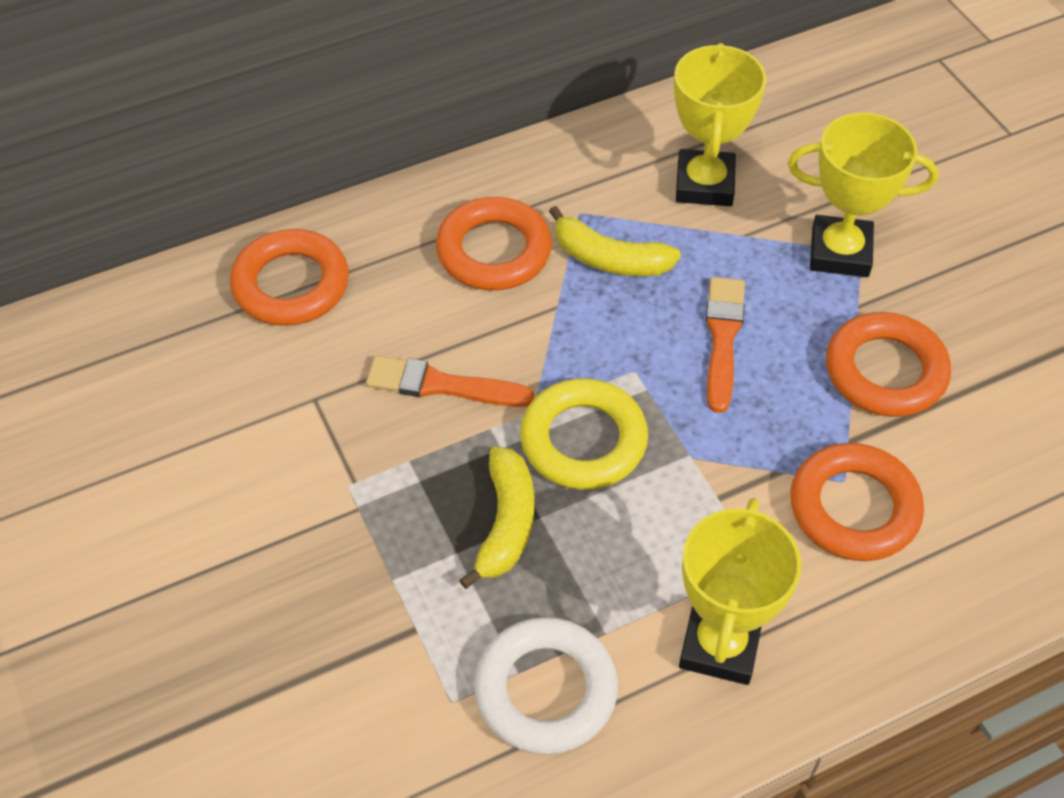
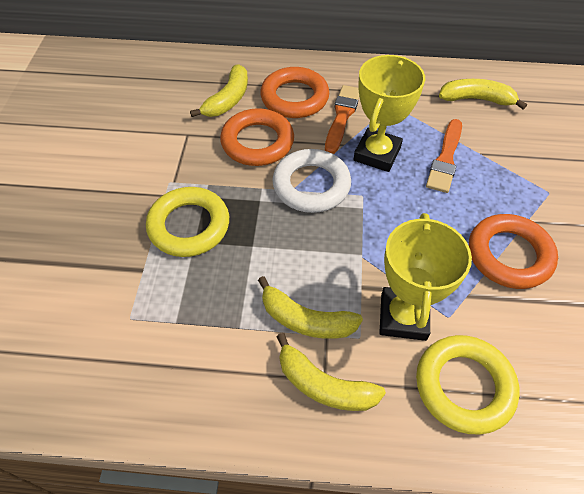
orange ring: [230,229,349,326] [436,197,552,290] [790,443,924,561] [826,312,951,417] = 4 -> [220,108,294,166] [260,67,329,118] [469,214,558,289] = 3
yellow banana: [459,447,534,589] [549,206,681,276] = 2 -> [190,64,248,117] [258,276,363,339] [277,333,386,411] [439,79,527,110] = 4
yellow ring: [520,378,648,490] = 1 -> [146,187,229,257] [416,335,520,435] = 2
yellow trophy: [674,43,767,206] [679,498,801,685] [788,112,938,277] = 3 -> [353,55,425,172] [379,213,472,341] = 2

